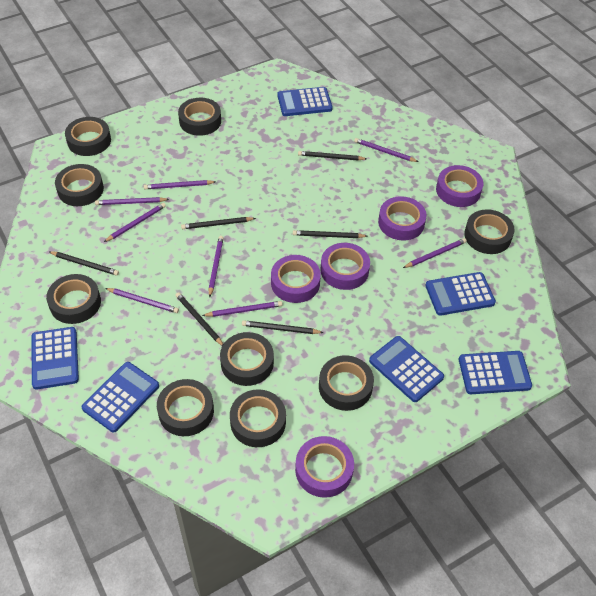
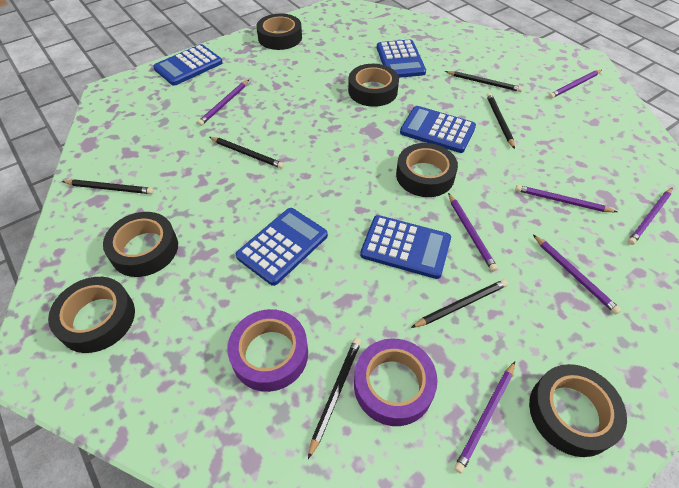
black tape: [46,274,101,324] [55,164,104,206] [65,117,111,156] [157,379,214,436] [178,98,221,136] [220,332,274,386] [230,389,286,447] [319,355,374,411] [464,209,515,254] = 9 -> [48,277,135,353] [103,212,178,277] [256,14,302,50] [348,64,399,107] [396,143,458,197] [529,364,627,457] = 6
blue calculator: [31,327,79,390] [82,362,159,432] [277,87,333,116] [369,336,444,402] [425,272,496,316] [459,351,532,394] = 6 -> [153,44,223,86] [236,208,328,286] [360,215,451,279] [377,40,426,78] [400,106,476,153] = 5
purple pencil: [95,197,169,205] [104,203,166,242] [105,288,179,313] [144,180,215,189] [202,301,283,317] [209,236,224,298] [354,138,419,162] [403,238,467,268] = 8 -> [197,80,249,126] [448,193,498,272] [454,362,515,474] [515,185,617,212] [533,235,621,314] [549,70,602,99] [628,188,672,245] = 7
purple tape: [271,255,321,303] [295,436,354,498] [321,243,370,290] [378,196,427,241] [436,165,483,207] = 5 -> [227,309,308,392] [354,339,437,426] = 2

